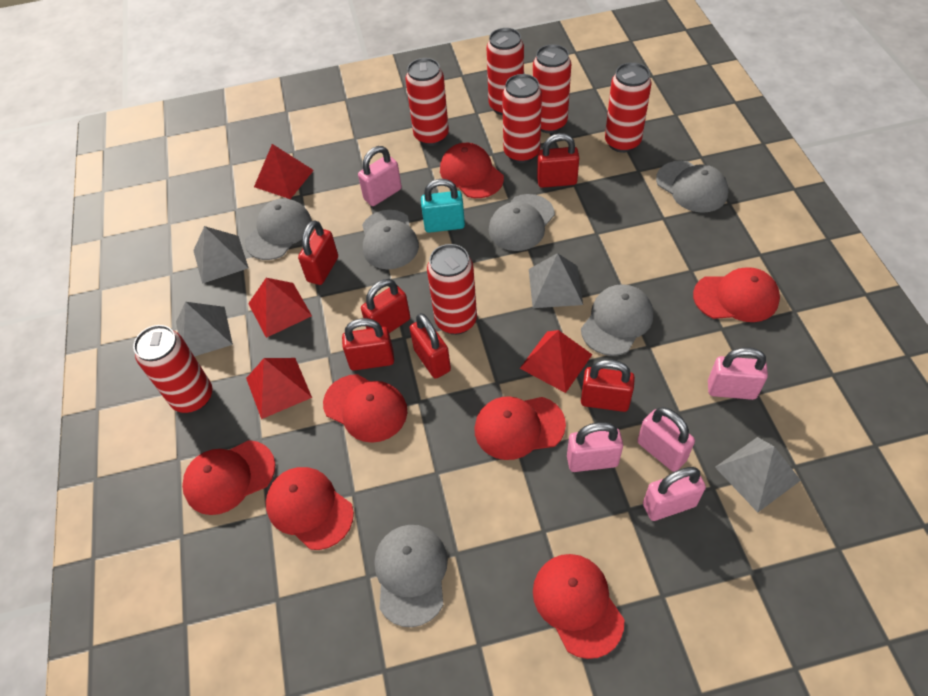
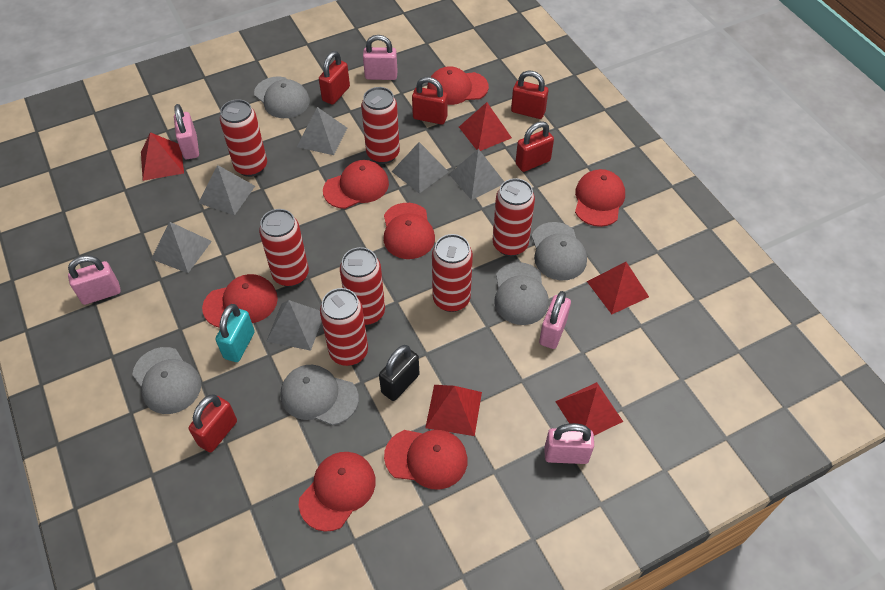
black padlock: none = 0 -> [379,345,419,401] = 1
grey cap: [245,198,312,260] [362,210,419,269] [374,525,448,627] [489,194,555,251] [581,284,653,356] [656,161,729,213] = 6 -> [132,347,201,414] [254,76,310,118] [280,365,359,425] [494,262,549,325] [531,222,587,280] = 5
grey pyramid: [176,302,233,357] [193,226,248,284] [529,253,583,308] [715,437,801,512] = 4 -> [151,222,212,273] [199,165,255,215] [266,300,322,351] [297,107,347,155] [392,142,448,194] [449,149,504,200] = 6
red padlock: [298,220,338,285] [342,318,394,371] [361,279,410,333] [410,313,451,379] [537,133,579,188] [581,359,635,412] = 6 -> [188,394,237,452] [319,51,350,105] [412,77,448,124] [511,71,548,119] [516,121,554,172] = 5
red pyramid: [246,358,312,419] [248,278,312,338] [254,144,314,199] [520,330,592,393] = 4 -> [141,132,184,181] [425,385,482,436] [459,102,512,151] [555,382,623,436] [587,262,649,314] = 5

